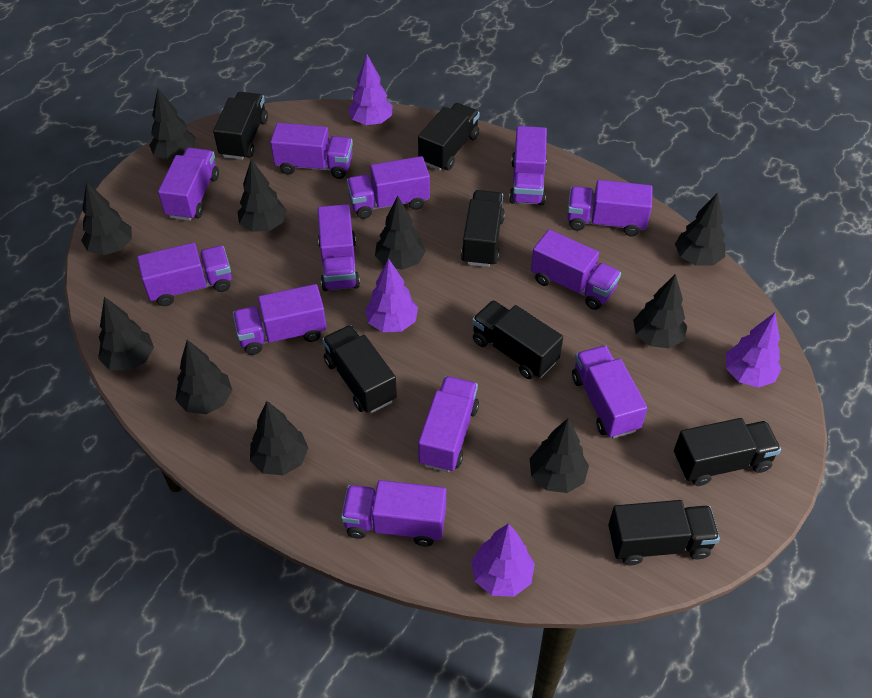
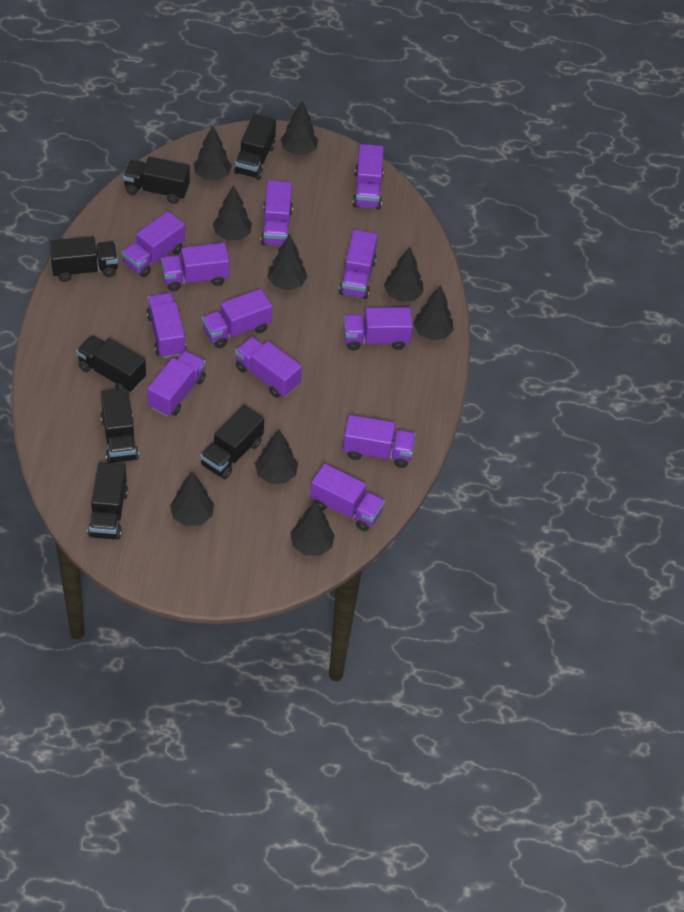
black tree: [81,181,132,255] [98,297,154,371] [149,89,196,160] [175,340,232,414] [237,159,287,232] [250,401,308,475] [375,196,426,270] [530,419,589,493] [633,274,687,348] [675,193,725,266] = 10 -> [170,471,214,526] [194,126,232,181] [213,185,252,240] [255,429,298,484] [268,235,307,290] [281,101,318,155] [290,501,335,556] [384,247,423,302] [413,285,454,340] = 9
purple tree: [348,55,393,126] [365,259,418,332] [471,523,535,597] [726,313,782,387] = 4 -> none = 0

